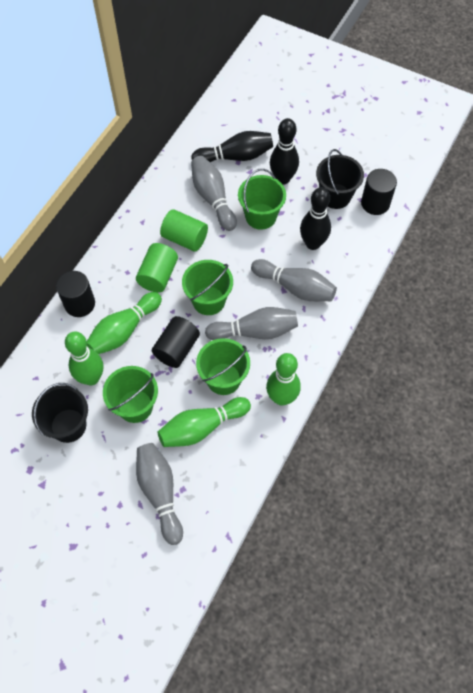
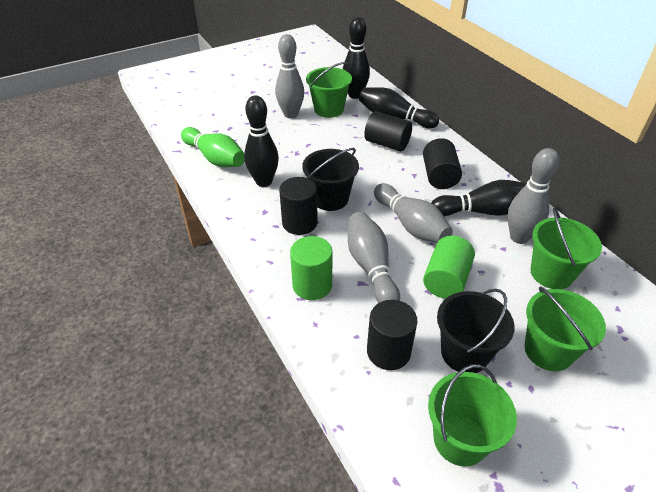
black bowling pin: [191,131,273,162] [270,118,299,185] [300,187,331,250] = 3 -> [244,96,279,187] [343,17,370,99] [359,87,439,128] [431,180,527,216] = 4
black cylinder: [56,271,95,317] [152,316,200,368] [361,169,397,215] = 3 -> [279,177,318,235] [364,111,412,151] [367,300,417,370] [423,138,462,189] = 4
green bowling pin: [65,332,103,385] [86,292,162,354] [157,397,251,447] [266,353,301,406] = 4 -> [181,127,245,167] = 1

